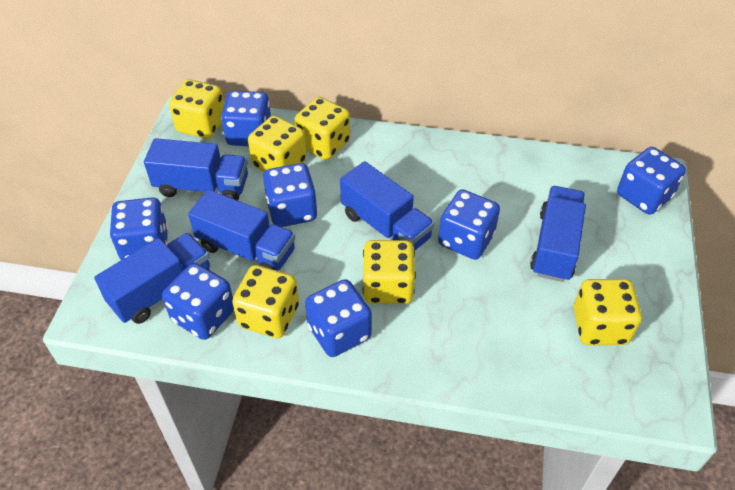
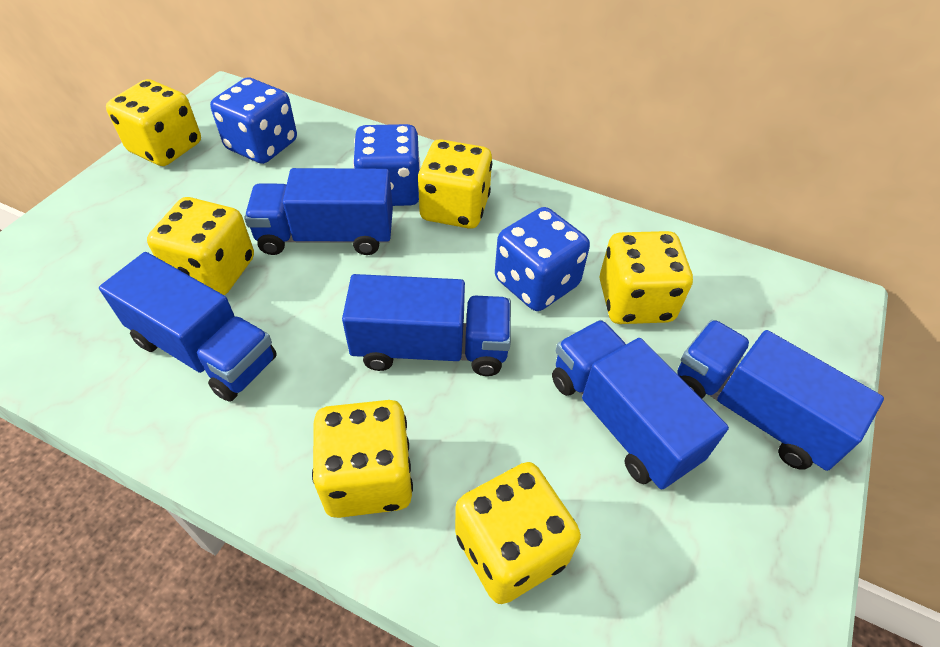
blue dice: [110,197,168,260] [162,263,234,340] [221,91,271,146] [263,163,317,227] [305,279,372,357] [438,189,500,260] [617,147,686,215] = 7 -> [210,77,297,164] [353,124,421,206] [495,207,590,311] = 3

